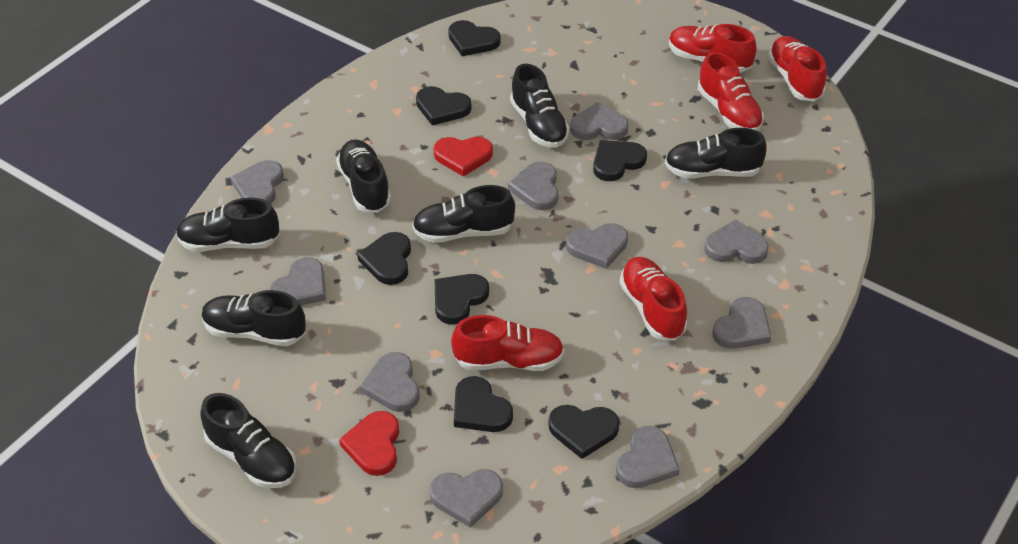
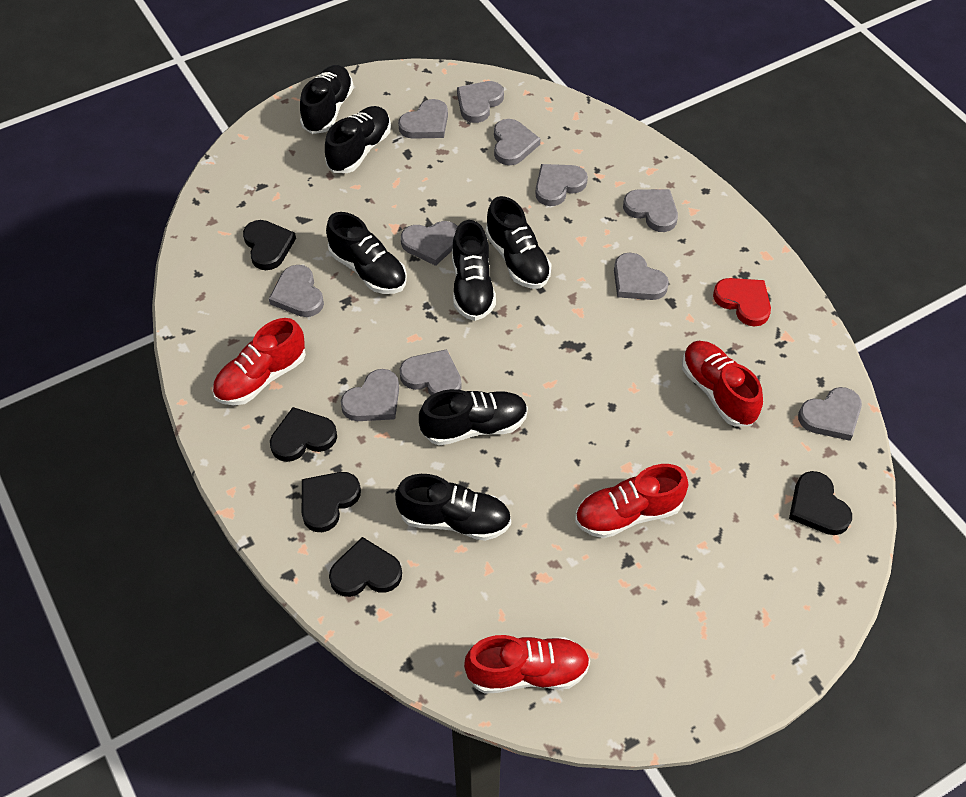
black heart: [357,232,411,285] [416,86,471,125] [435,274,489,324] [448,20,501,56] [454,376,513,432] [548,405,620,459] [593,140,647,181] = 7 -> [243,220,296,270] [270,407,337,462] [302,472,361,532] [329,537,402,597] [789,471,852,535] = 5
grey heart: [230,160,284,204] [270,257,326,306] [360,352,419,412] [430,469,503,528] [508,162,559,210] [566,223,628,269] [570,102,629,140] [616,426,680,488] [704,219,769,264] [713,297,771,349] = 10 -> [269,265,324,317] [340,369,399,421] [398,99,448,139] [400,349,462,395] [401,221,458,266] [457,81,504,123] [494,119,541,165] [535,164,588,206] [614,253,669,300] [623,189,678,232] [798,387,862,441] = 11
red heart: [339,411,399,476] [433,137,493,177] = 2 -> [713,278,771,326] = 1
red shoe: [451,315,564,371] [620,257,687,341] [669,24,757,73] [698,52,764,131] [768,36,827,101] = 5 -> [212,318,306,405] [464,635,590,694] [575,464,688,538] [682,341,763,427] = 4

